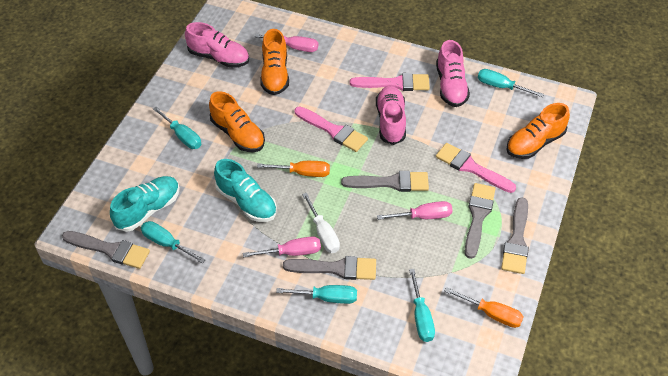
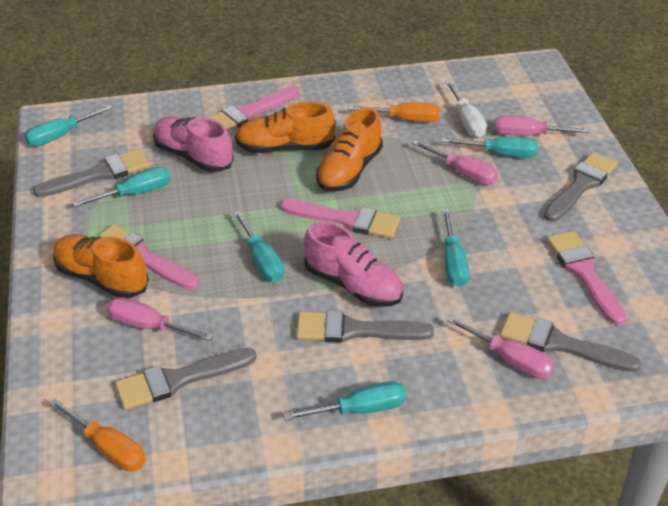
pink brush: [295,106,368,152] [350,73,430,91] [436,143,516,193] = 3 -> [97,224,199,290] [208,86,299,131] [280,199,400,239] [547,231,626,325] = 4
pink screwdriver: [243,236,321,257] [255,34,318,52] [377,201,453,220] = 3 -> [107,297,213,341] [412,140,498,185] [447,316,554,379] [494,116,590,136] = 4
pink shoe: [185,22,249,68] [376,86,406,145] [436,40,470,107] = 3 -> [153,116,234,172] [304,221,403,307] = 2
turquoise screwdriver: [141,221,205,263] [153,107,201,149] [276,285,357,304] [409,269,435,342] [478,69,544,97] = 5 -> [25,105,113,146] [72,167,171,207] [233,211,284,282] [283,381,406,421] [442,136,538,158] [442,209,469,287] = 6
turquoise shoe: [110,176,180,232] [214,159,277,222] = 2 -> none = 0

